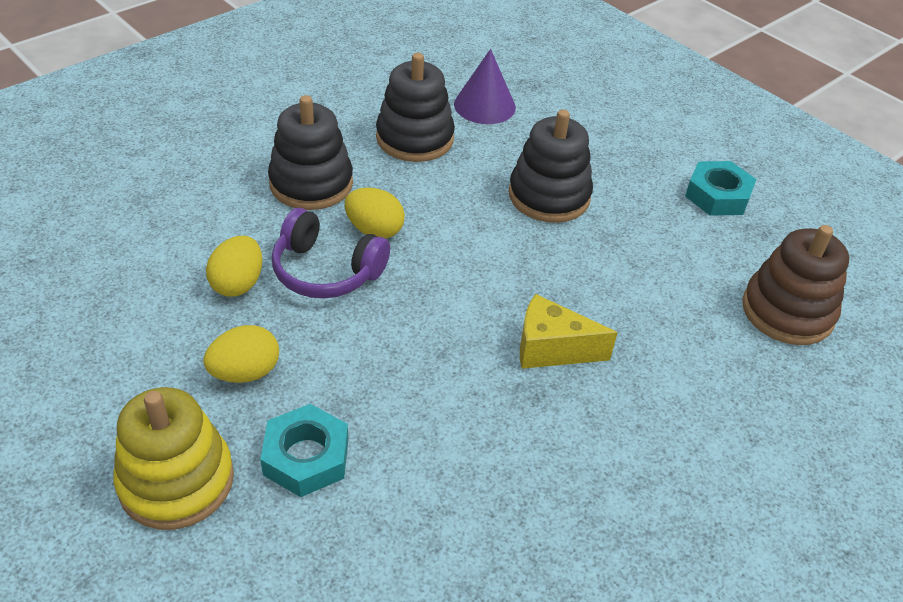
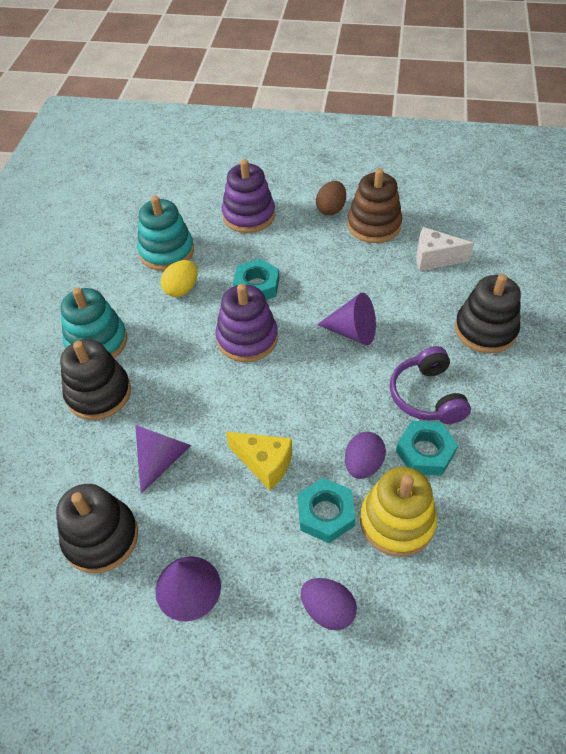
brown egg: none = 0 -> [316,181,346,215] = 1
purple cone: [454,49,516,124] = 1 -> [135,425,191,494] [155,556,221,621] [317,293,376,345] = 3
purple egg: none = 0 -> [301,578,357,630] [345,432,386,479] = 2
purple stacking toy: none = 0 -> [215,284,278,362] [222,159,275,233] = 2
turquoise nut: [260,404,348,497] [685,161,756,216] = 2 -> [233,259,279,300] [298,478,356,543] [396,421,458,476] = 3
turquoise stacking toy: none = 0 -> [61,287,127,358] [137,196,194,271] = 2
white cheese: none = 0 -> [416,227,474,271] = 1
yellow egg: [203,325,279,383] [206,236,263,297] [345,187,405,239] = 3 -> [161,260,198,297] = 1

